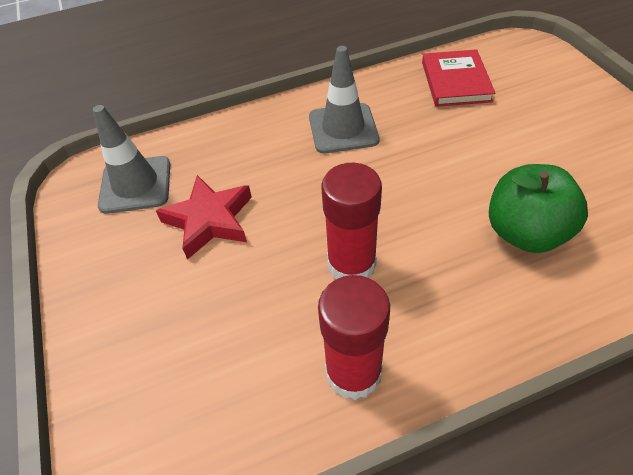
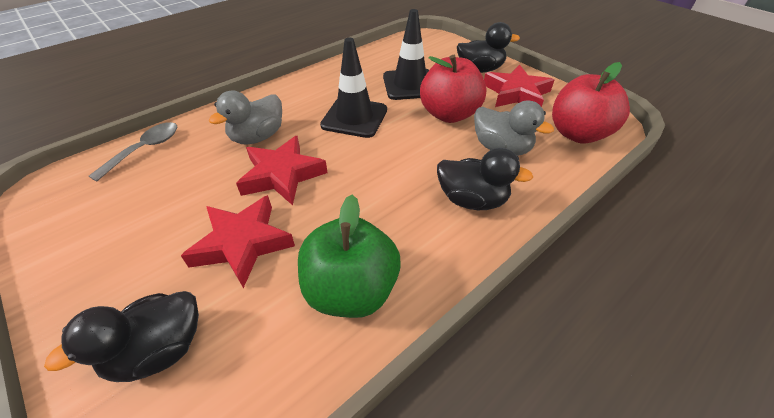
black duck: none = 0 -> [44,291,199,382] [437,148,533,210] [457,22,520,73] = 3
black traffic cone: none = 0 -> [320,37,387,138] [383,9,429,100] = 2
grey duck: none = 0 -> [209,91,282,144] [474,100,554,156] = 2
grey spoon: none = 0 -> [89,122,177,182] = 1
grey traffic cone: [93,105,170,214] [309,46,379,154] = 2 -> none = 0
red apple: none = 0 -> [420,55,487,123] [552,62,630,144] = 2
red book: [422,49,495,107] = 1 -> none = 0
red glue stick: [318,275,390,400] [322,163,382,279] = 2 -> none = 0
red star: [156,175,252,260] = 1 -> [181,195,295,288] [236,136,328,205] [484,64,555,107] = 3

